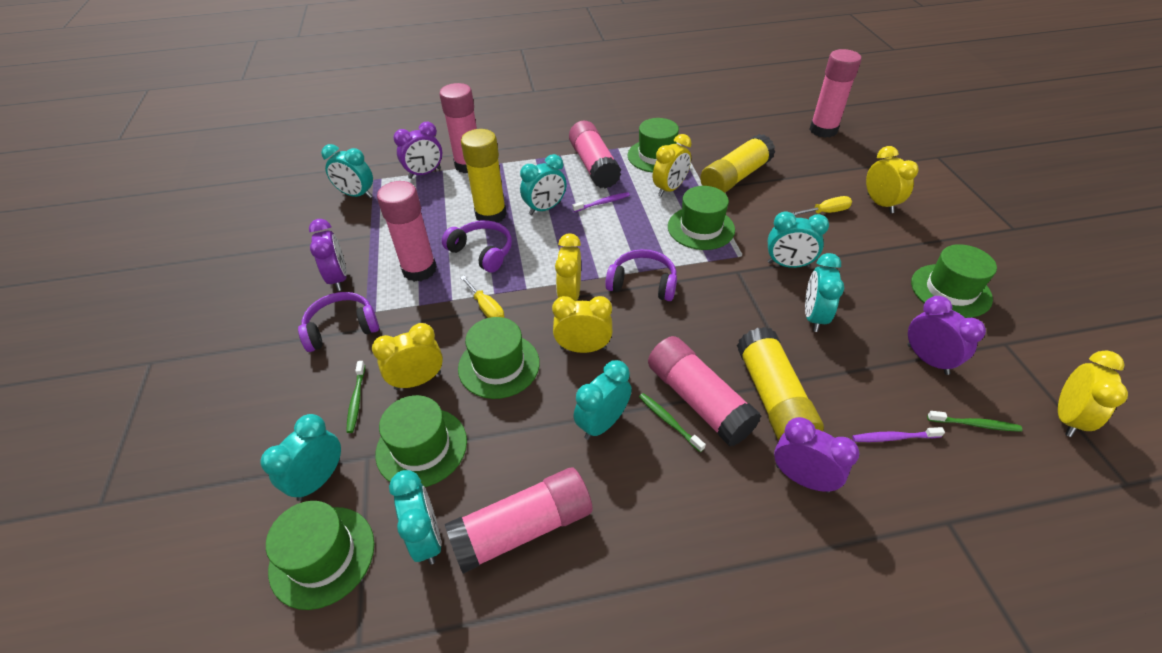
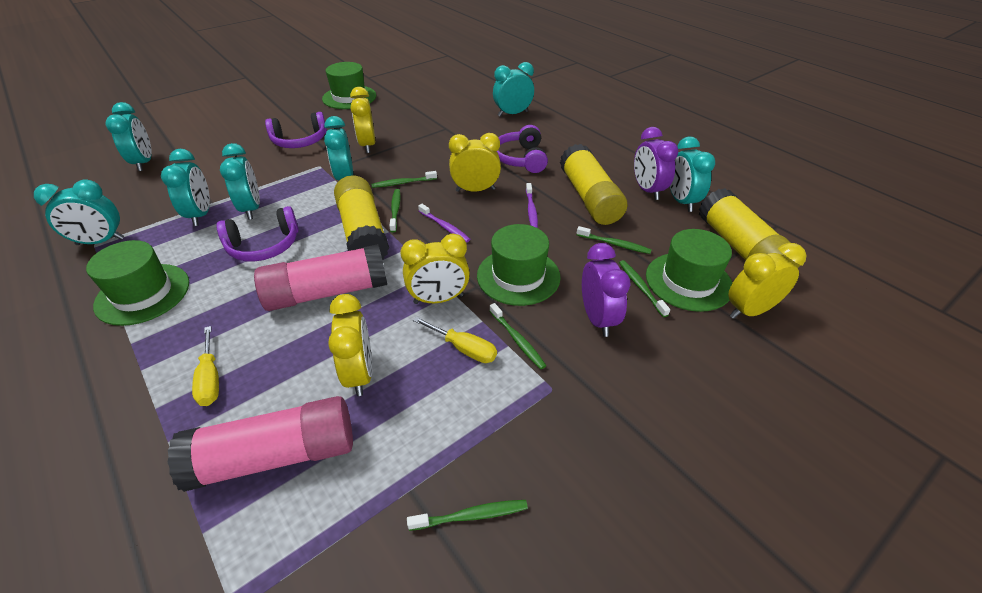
green hat: [266,501,374,610] [375,395,467,487] [458,317,540,399] [628,118,679,172] [668,186,735,250] [911,244,997,318] = 6 -> [86,240,189,326] [322,62,376,109] [477,224,561,306] [646,229,732,312] = 4
green toothbrush: [346,361,365,433] [639,393,706,452] [927,411,1022,432] = 3 -> [371,171,437,188] [390,189,400,233] [407,500,528,531] [490,303,546,369] [577,226,652,254] [619,260,670,317] = 6
pink glue stick: [377,181,437,282] [439,83,477,173] [445,468,593,574] [569,121,621,189] [648,336,761,447] [809,49,861,138] = 6 -> [168,396,353,492] [254,244,387,311] = 2
purple clock: [309,219,347,291] [393,122,442,179] [774,417,860,493] [908,296,986,375] = 4 -> [582,243,630,337] [634,127,678,200] = 2
yellow clock: [372,323,443,390] [552,296,612,353] [555,233,581,301] [653,134,692,196] [866,146,919,213] [1058,350,1128,437] = 6 -> [328,294,372,396] [350,87,375,153] [401,234,470,304] [449,133,501,192] [728,243,806,319] = 5

